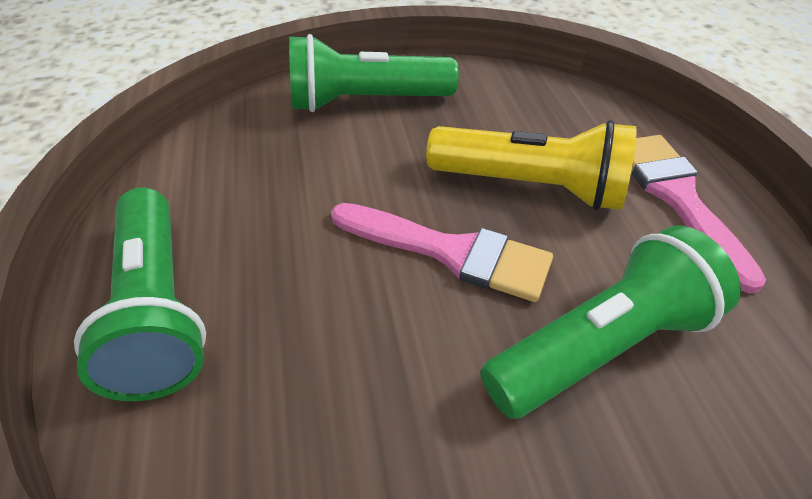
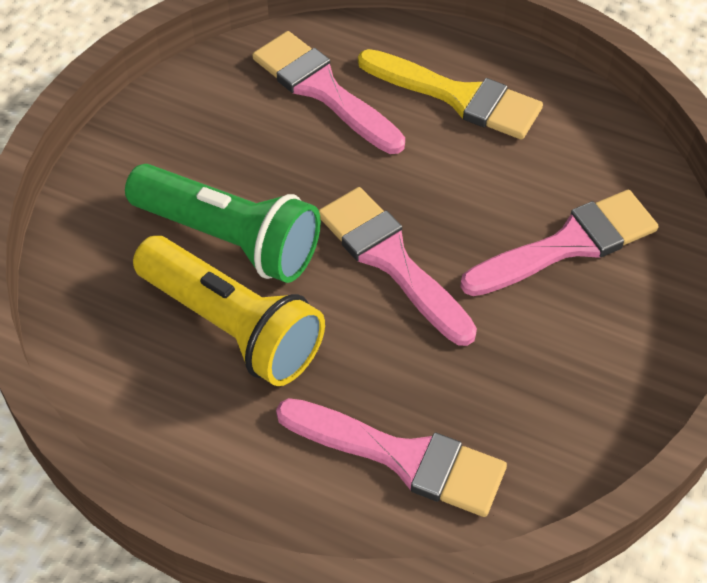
green flashlight: [74,187,206,401] [289,34,459,112] [480,225,741,419] = 3 -> [125,164,321,283] = 1
pink brush: [331,203,553,302] [632,135,766,294] = 2 -> [252,31,405,154] [276,398,507,517] [319,187,477,346] [460,190,659,296] = 4
yellow brush: none = 0 -> [358,49,543,140] = 1

